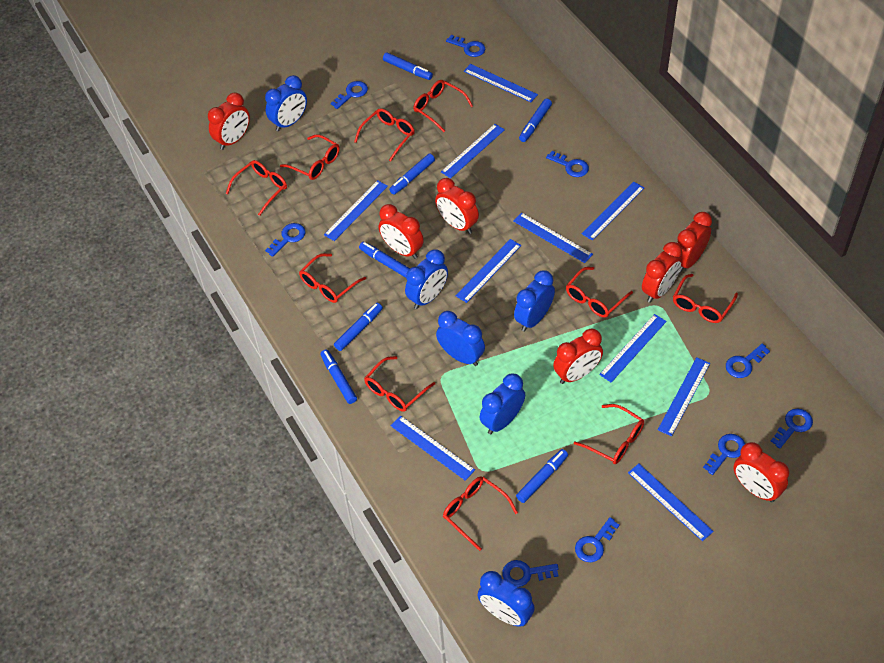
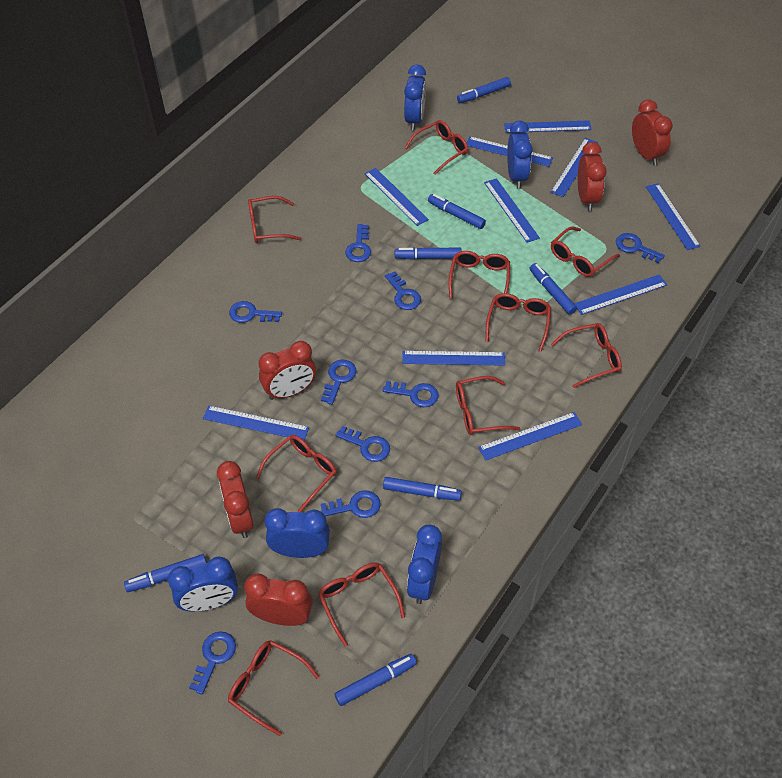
blue clock: [265,75,307,131] [405,249,448,309] [436,311,485,366] [477,571,535,627] [480,373,525,434] [514,270,555,332] = 6 -> [168,557,238,612] [265,508,330,558] [404,64,426,131] [407,525,442,604] [507,121,532,189] = 5
red clock: [208,92,250,150] [379,204,424,259] [435,178,479,234] [553,329,603,384] [642,242,682,303] [677,212,712,272] [733,442,789,502] = 7 -> [217,461,254,538] [244,573,313,626] [259,341,316,400] [578,142,607,211] [632,99,673,166] = 5

